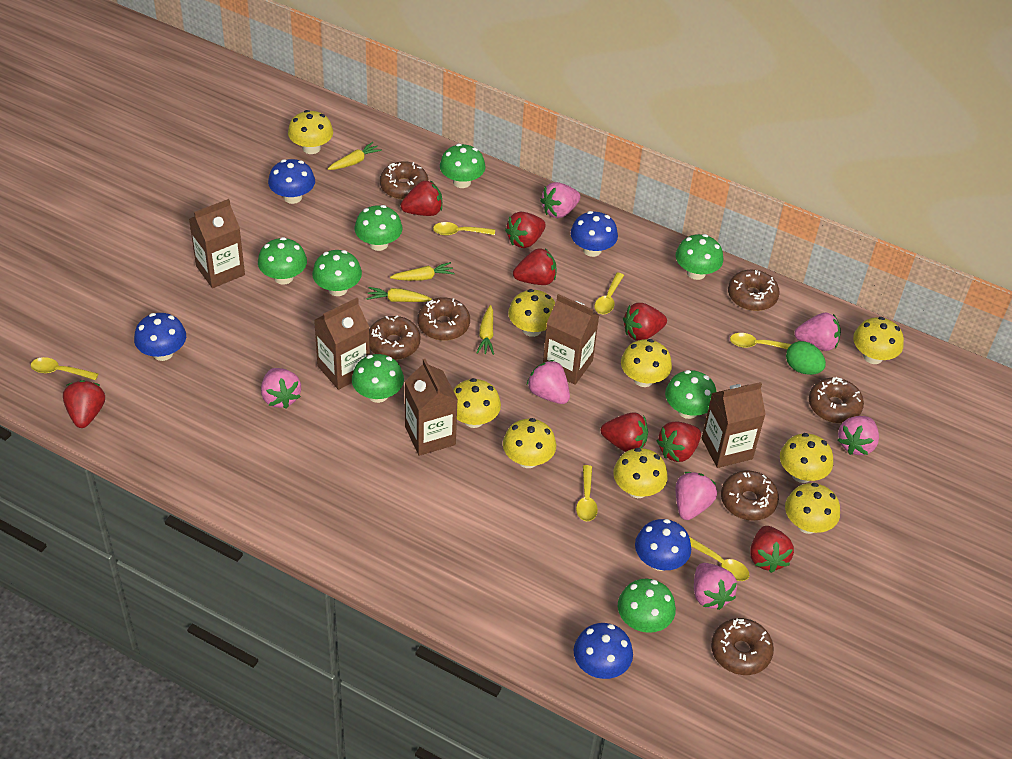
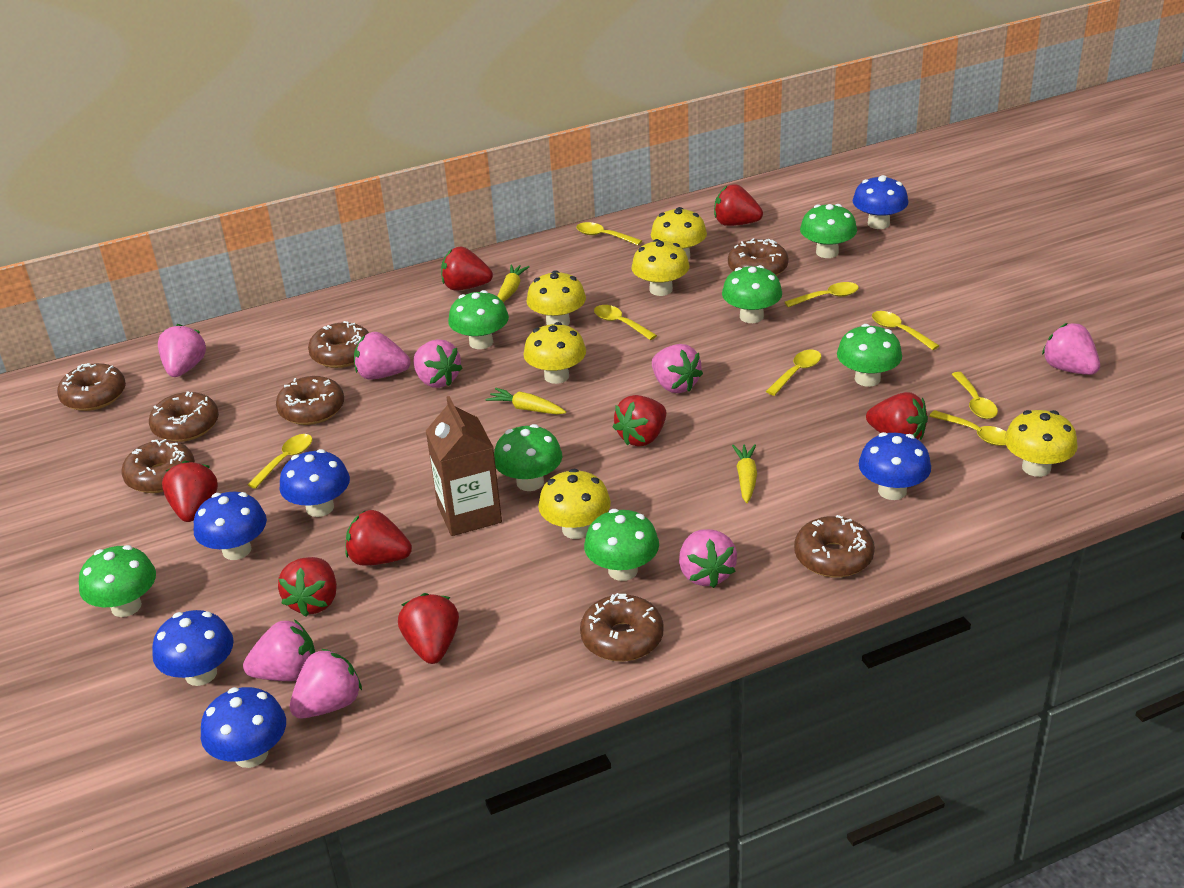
blue mushroom: [134,313,186,361] [268,159,315,204] [571,211,618,257] [573,623,633,679] [635,519,691,571] = 5 -> [152,610,234,686] [194,492,267,560] [201,687,286,768] [279,449,350,517] [853,175,908,229] [859,432,931,500] = 6
brown carton: [189,199,245,288] [314,298,370,390] [405,359,458,456] [543,294,599,385] [702,382,766,468] = 5 -> [426,396,502,536] = 1
brown donut: [369,315,420,360] [380,161,428,200] [418,298,470,341] [711,618,774,675] [721,470,779,521] [728,270,780,311] [809,377,864,423] = 7 -> [57,363,126,411] [122,439,195,493] [149,392,219,442] [276,376,344,425] [308,321,369,368] [580,593,664,661] [728,238,789,276] [794,515,875,577] = 8
green egg: [786,341,826,375] = 1 -> none = 0
green mushroom: [258,237,307,284] [312,250,362,296] [352,354,404,403] [355,205,402,251] [440,144,485,188] [618,579,676,633] [665,370,717,419] [676,234,723,280] = 8 -> [79,545,156,617] [448,290,509,349] [494,424,562,491] [584,509,659,581] [722,265,782,323] [800,204,857,258] [837,324,902,387] = 7
pink strawberry: [261,368,301,409] [527,360,570,404] [540,182,581,218] [676,472,717,520] [694,563,737,610] [794,312,841,351] [838,416,879,455] = 7 -> [158,324,206,377] [243,619,315,681] [290,649,362,719] [354,332,411,379] [413,339,463,388] [652,344,703,393] [679,529,737,588] [1042,323,1100,375] = 8
yellow carrot: [328,142,382,170] [366,287,432,302] [390,262,455,281] [476,305,494,355] = 4 -> [485,388,566,415] [497,264,530,302] [732,444,757,503] = 3
yellow mushroom: [288,110,333,154] [453,378,501,428] [503,418,556,468] [508,289,555,337] [613,448,668,498] [621,339,672,387] [780,433,833,483] [785,483,840,534] [853,317,904,364] = 9 -> [523,322,586,384] [527,270,586,326] [538,469,611,539] [631,239,690,296] [651,207,707,260] [1004,410,1078,477] = 6
yellow spoon: [31,357,98,380] [433,222,495,236] [576,465,598,521] [594,272,624,314] [689,537,749,581] [730,333,792,349] = 6 -> [247,434,312,489] [576,222,642,245] [594,305,657,340] [766,350,821,396] [785,282,859,307] [872,311,939,350] [929,410,1007,446] [951,372,998,419] = 8

